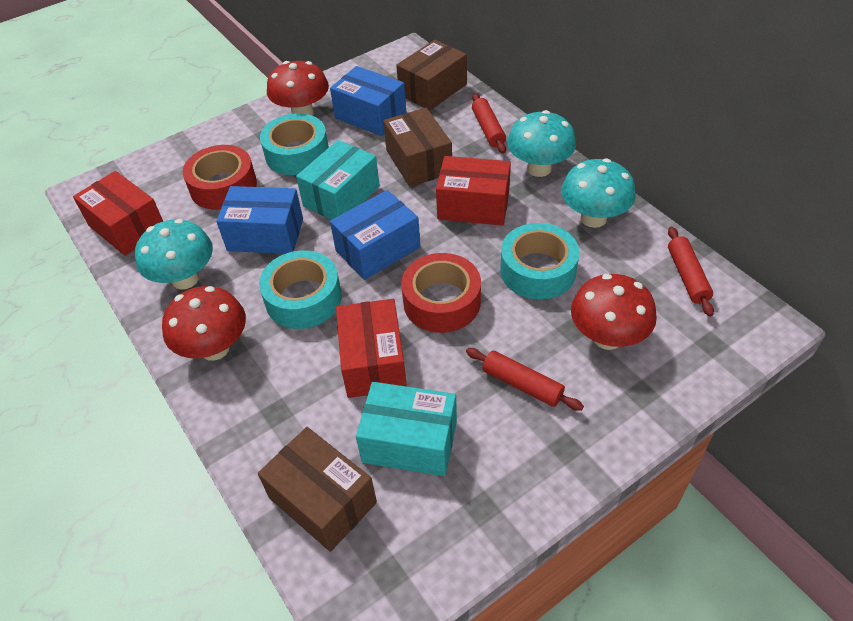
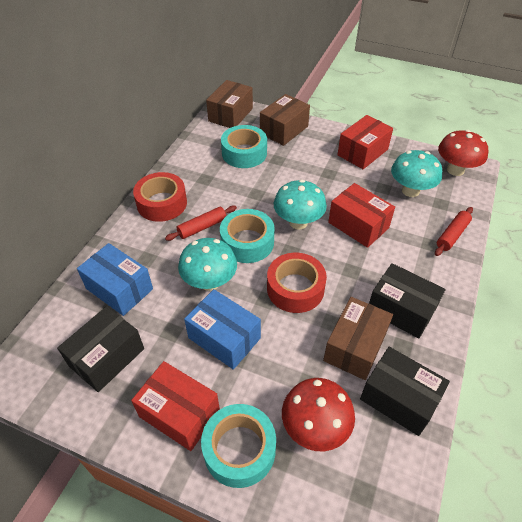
black box: none = 0 -> [57,306,144,392] [360,347,450,436] [369,263,445,338] = 3
blue box: [216,186,303,254] [330,66,406,136] [330,190,420,280] = 3 -> [77,243,153,316] [184,289,261,370] = 2
red mushroom: [162,286,246,361] [267,61,329,116] [571,274,657,350] = 3 -> [282,378,355,451] [438,130,488,176] = 2
red rolling pin: [466,348,584,411] [472,93,506,154] [668,227,714,317] = 3 -> [165,206,237,241] [435,207,473,256] = 2
turquoise box: [296,140,380,220] [356,382,457,476] = 2 -> none = 0

